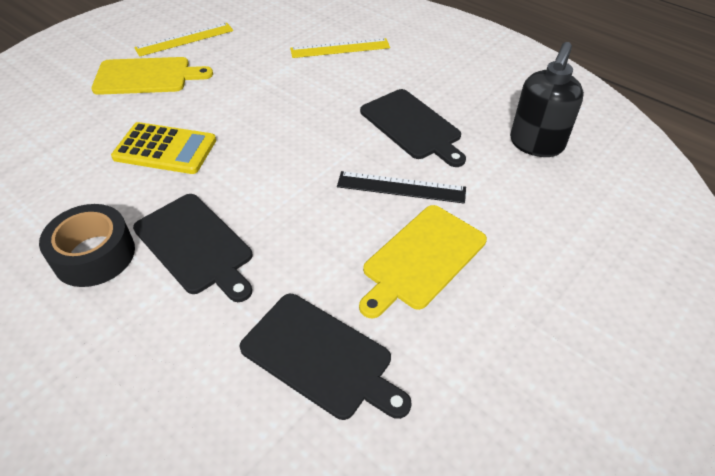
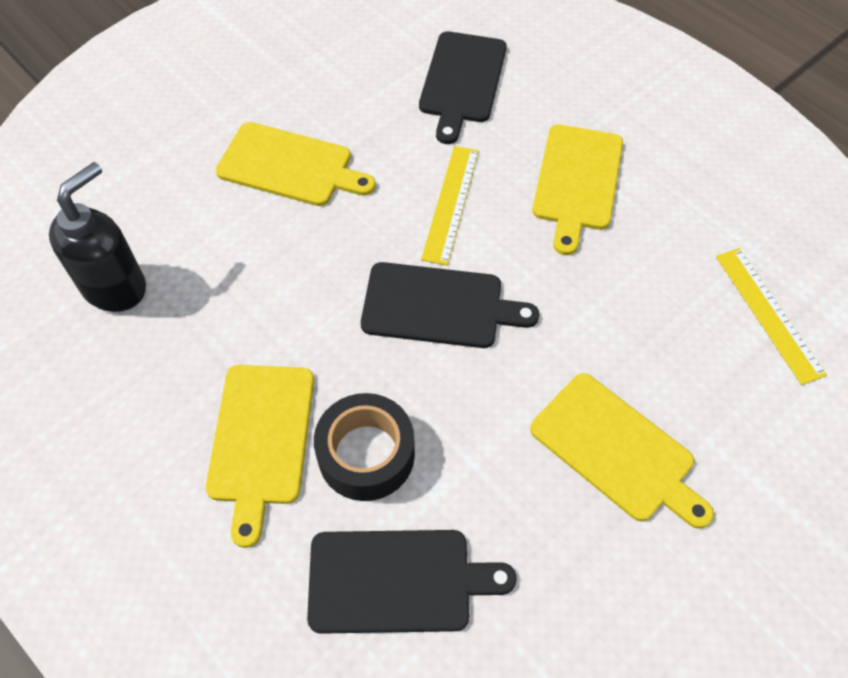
black ruler: [337,171,466,204] = 1 -> none = 0
yellow calculator: [111,122,216,174] = 1 -> none = 0
yellow cutting board: [91,57,213,95] [359,205,487,319] = 2 -> [206,365,314,548] [215,122,376,206] [530,373,714,529] [532,124,623,255] = 4

